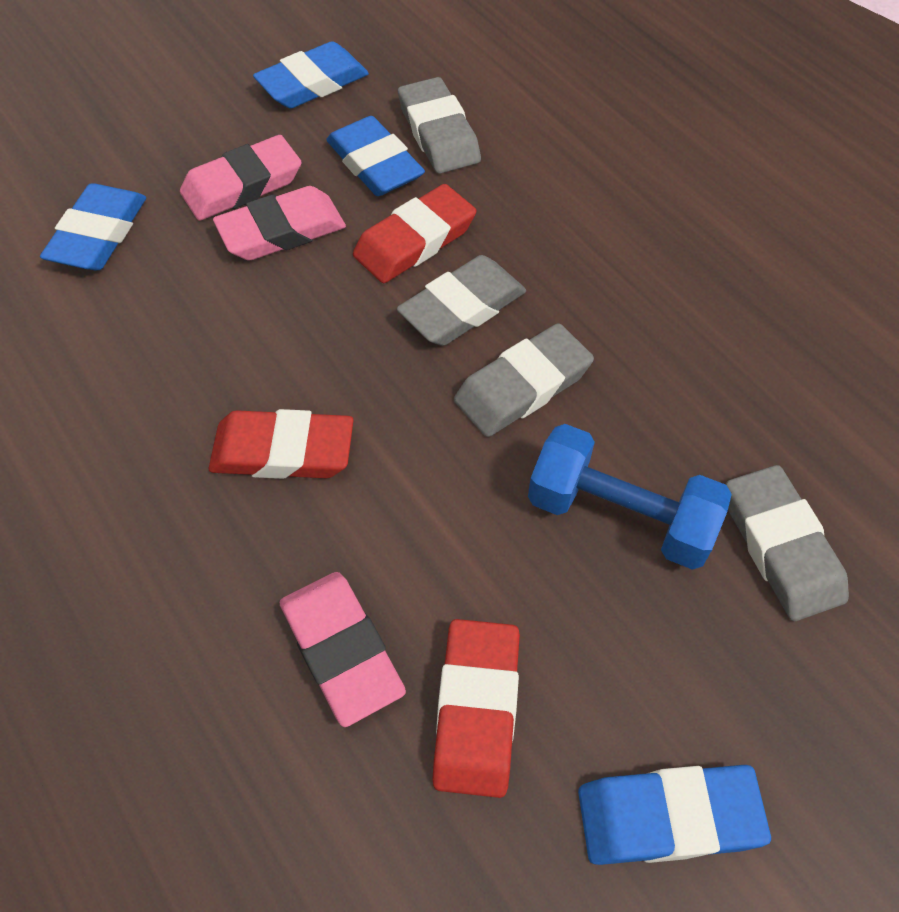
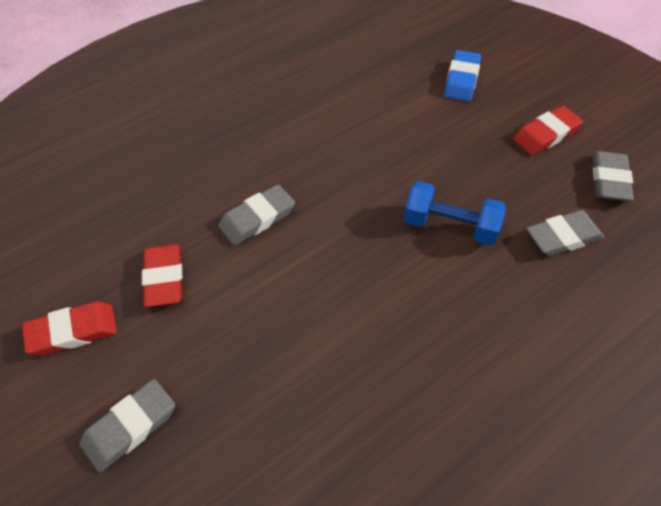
blue eraser: [40,183,146,270] [253,41,369,108] [326,116,425,196] [578,765,771,865] = 4 -> [444,50,481,102] = 1
pink eraser: [180,135,302,221] [213,186,346,260] [280,572,406,727] = 3 -> none = 0

